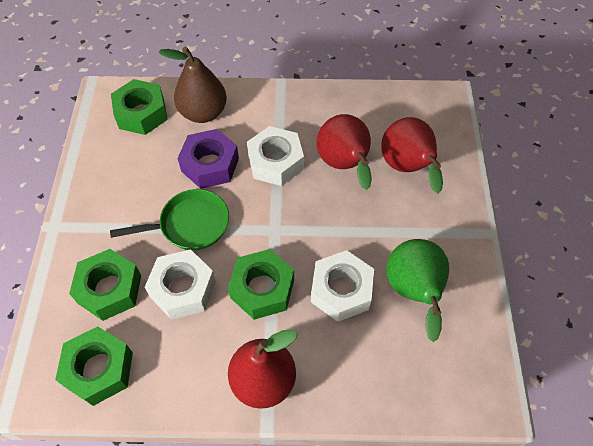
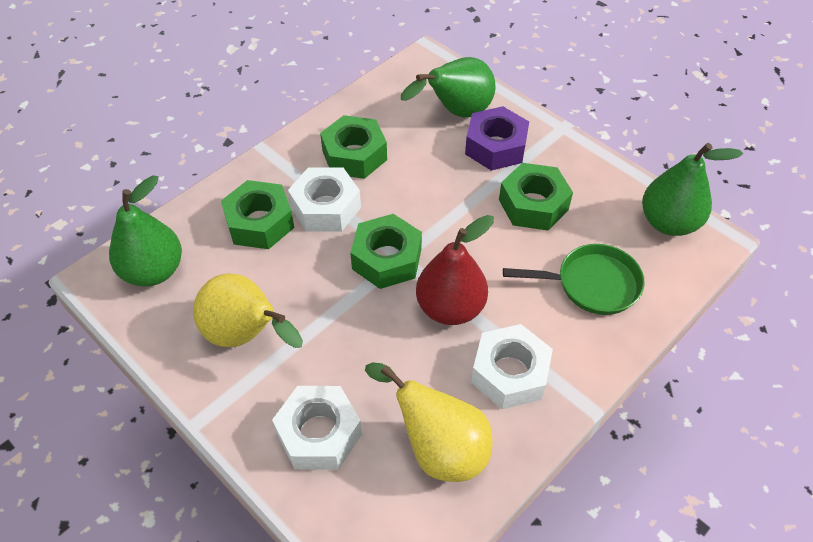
brown pear: [159,46,227,123] = 1 -> none = 0
green pear: [386,239,449,342] = 1 -> [109,175,182,287] [401,57,495,118] [642,143,743,236] = 3
red pear: [228,329,298,409] [316,114,372,190] [381,117,443,194] = 3 -> [416,215,494,325] = 1
yellow pear: none = 0 -> [193,273,303,348] [365,362,493,482] = 2

